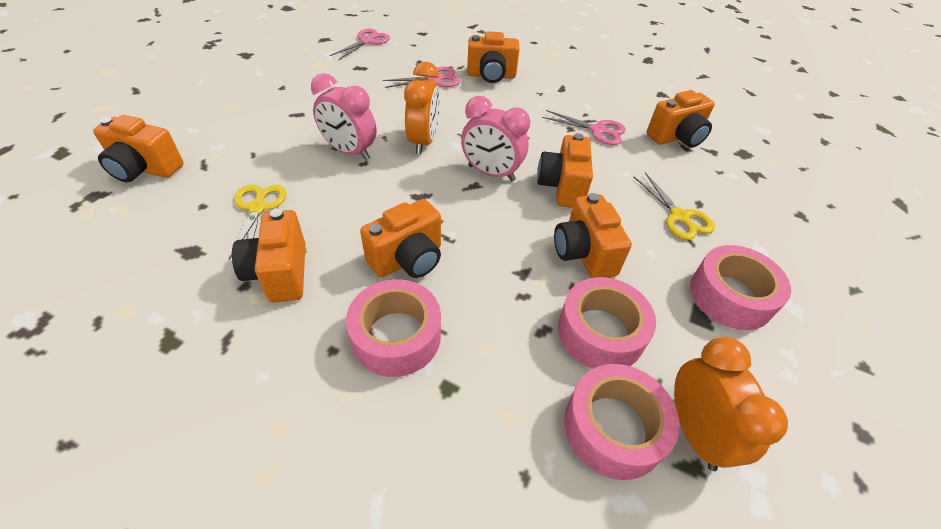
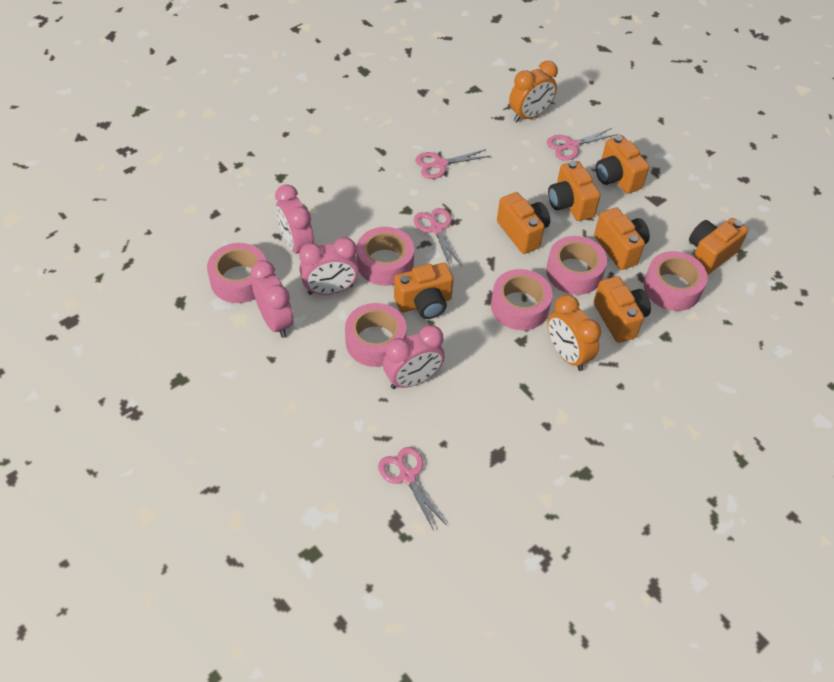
pink clock: [311,73,376,160] [461,96,530,182] = 2 -> [251,260,293,338] [275,184,314,253] [299,237,359,295] [383,325,445,389] = 4
pink scissors: [330,28,390,60] [383,67,460,88] [542,110,626,145] = 3 -> [378,447,446,531] [414,208,462,267] [415,149,490,179] [547,128,617,161] = 4
pink tape: [346,279,441,377] [558,277,656,369] [564,364,679,480] [690,245,791,330] = 4 -> [207,243,266,303] [345,303,406,367] [357,227,414,286] [491,269,552,330] [546,236,607,295] [644,251,708,311] = 6
yellow scissors: [229,184,287,259] [634,172,715,240] = 2 -> none = 0

